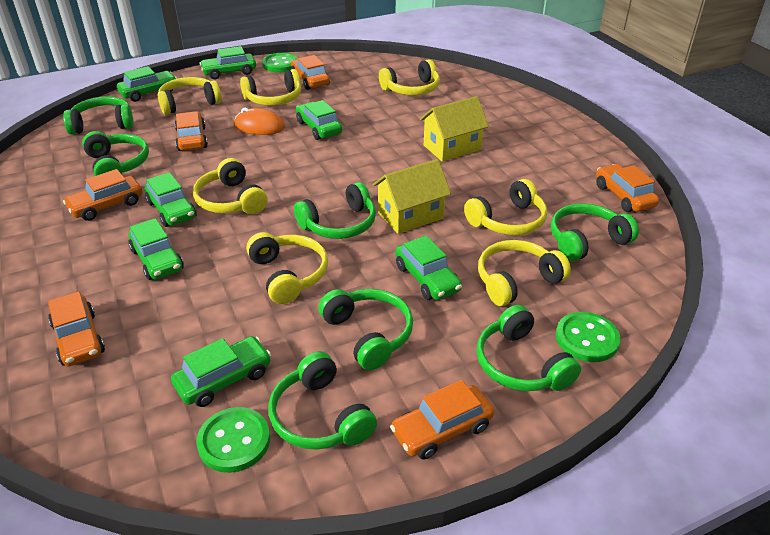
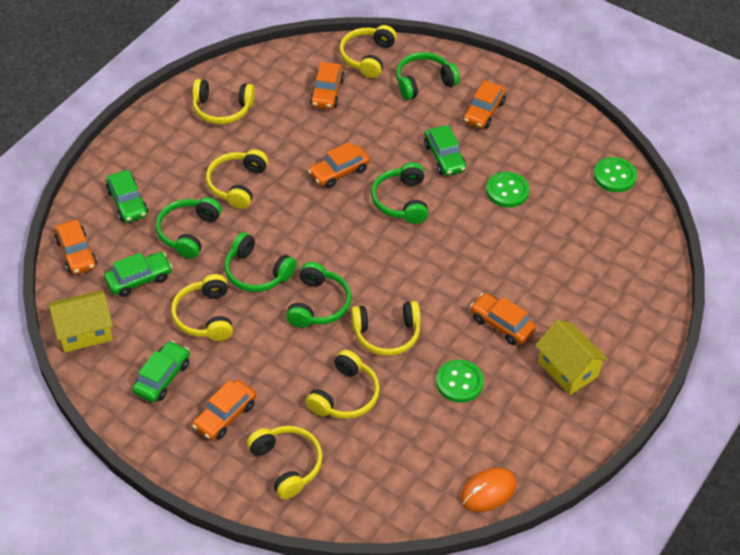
green car: [117,66,177,102] [128,218,184,280] [145,172,197,227] [171,336,271,407] [200,46,256,79] [296,100,342,140] [395,236,462,300] = 7 -> [104,252,172,297] [106,170,148,223] [132,341,190,403] [424,125,466,176] = 4
green headphones: [63,96,133,135] [82,131,149,176] [268,351,377,450] [294,182,376,239] [319,289,413,370] [476,305,581,391] [551,203,639,262] = 7 -> [156,197,222,259] [225,232,297,292] [286,262,352,328] [371,162,428,224] [396,52,460,100] = 5

